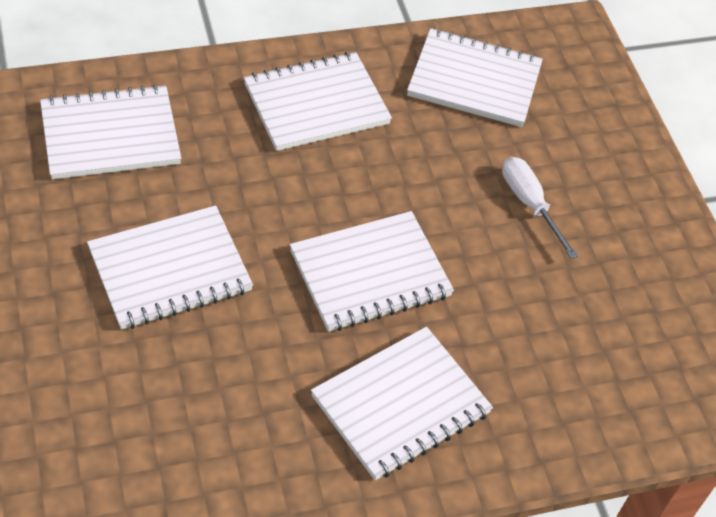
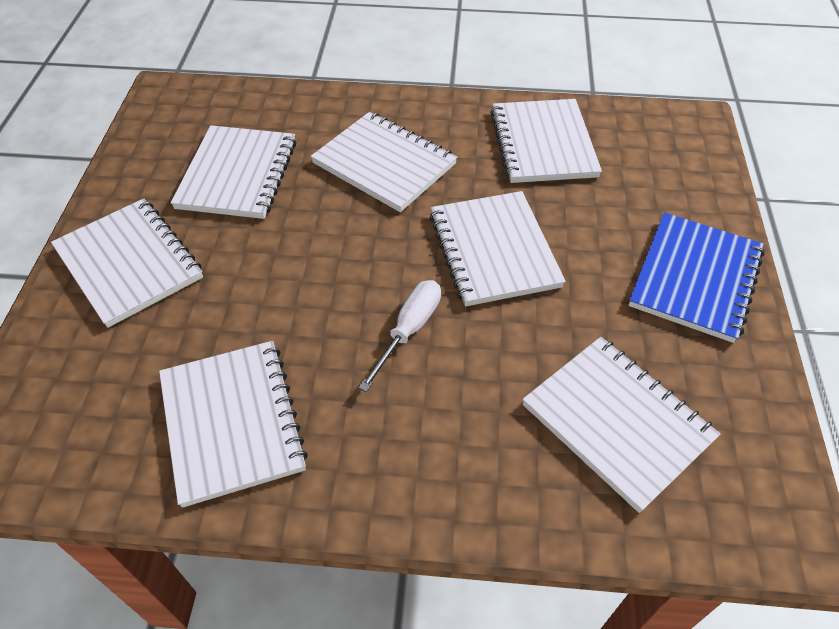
blue notebook: none = 0 -> [629,212,765,343] = 1
white notebook: [40,84,181,179] [87,205,253,330] [244,52,392,151] [290,211,454,332] [311,327,493,480] [407,28,543,127] = 6 -> [51,198,203,328] [159,341,308,508] [171,125,296,219] [311,112,457,212] [430,191,566,307] [490,99,602,183] [522,337,720,513] = 7

